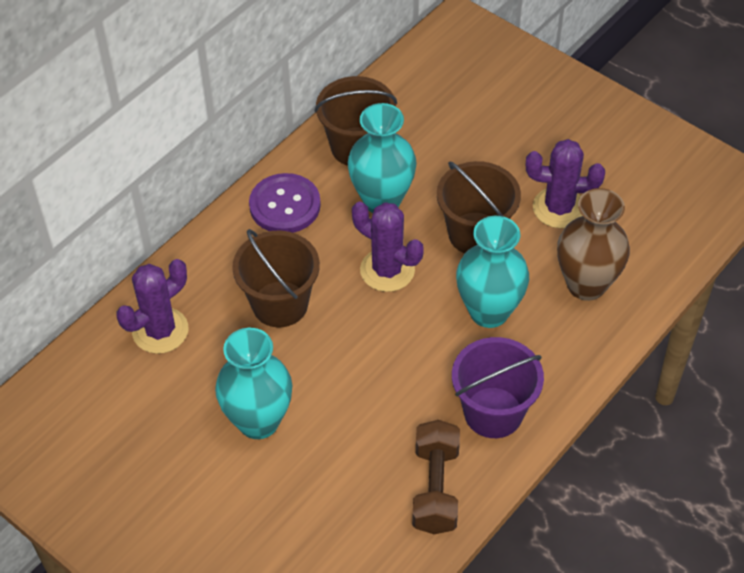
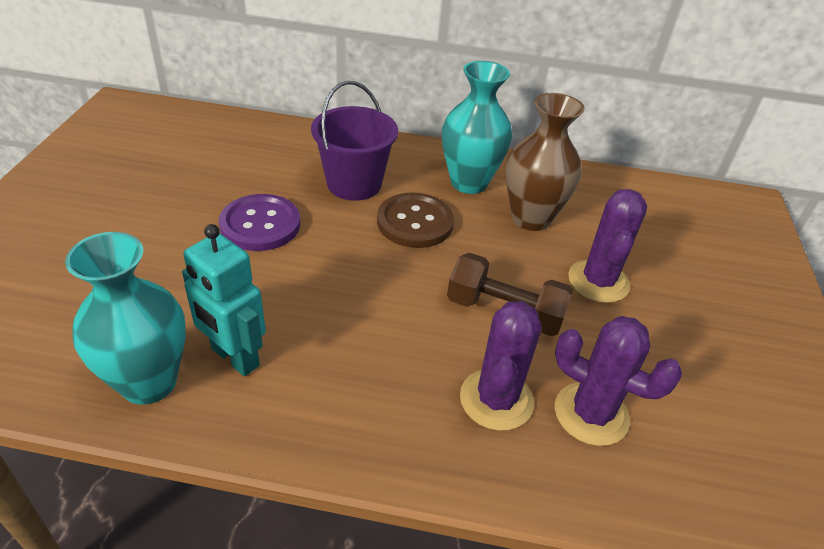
brown bucket: [232,229,320,327] [314,76,397,166] [437,161,521,253] = 3 -> none = 0
brown button: none = 0 -> [377,192,454,248] = 1
turquoise robot: none = 0 -> [182,224,266,376] = 1
turquoise vase: [215,328,292,439] [347,103,417,213] [456,216,529,328] = 3 -> [65,232,186,405] [442,61,512,194] = 2

